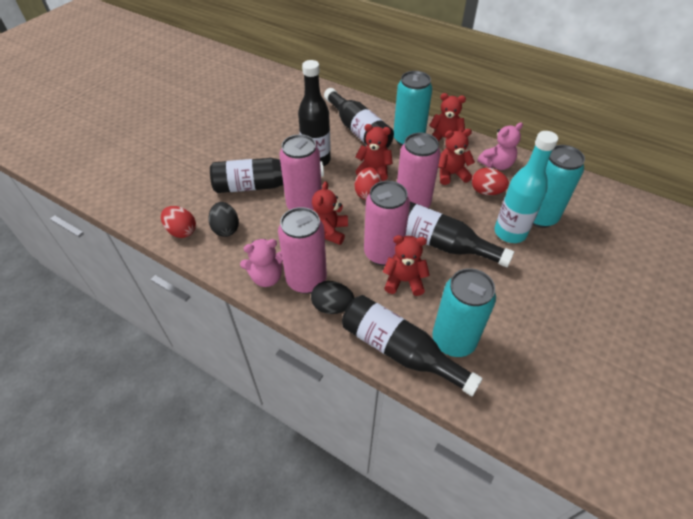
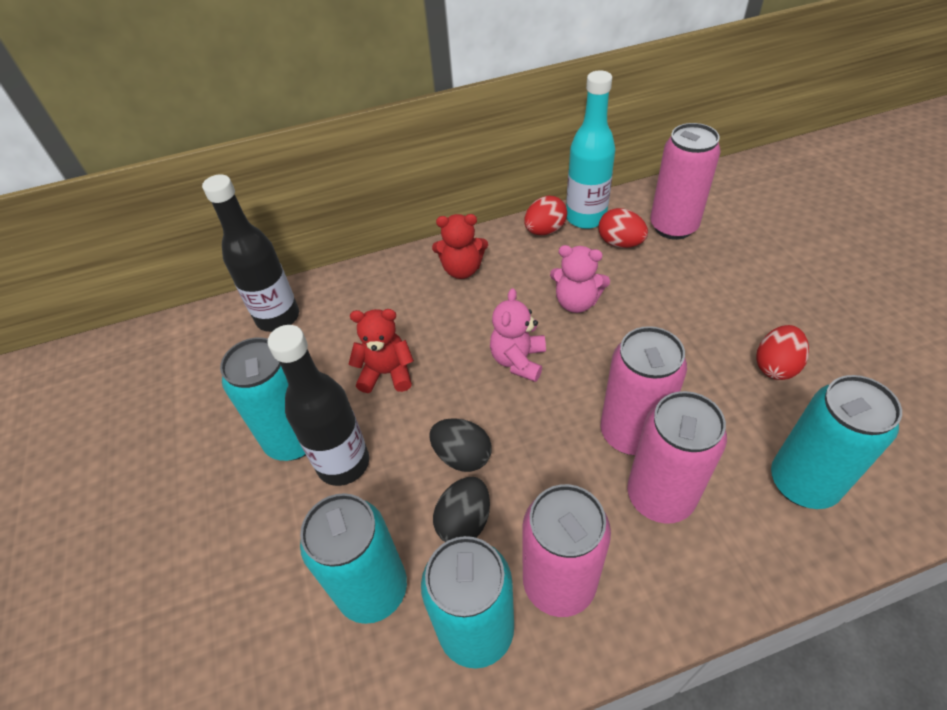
black bottle: [210,158,324,193] [298,60,331,166] [324,88,394,148] [342,295,483,396] [406,202,514,267] = 5 -> [202,174,299,332] [267,325,369,486] = 2
red teddy bear: [312,181,348,245] [355,124,393,181] [383,235,430,296] [429,93,466,142] [438,129,475,185] = 5 -> [348,309,414,393] [432,214,488,279] = 2
turquoise can: [394,71,432,146] [432,268,496,357] [533,145,585,228] = 3 -> [220,337,306,461] [300,493,407,624] [421,536,514,669] [771,375,902,509] = 4

